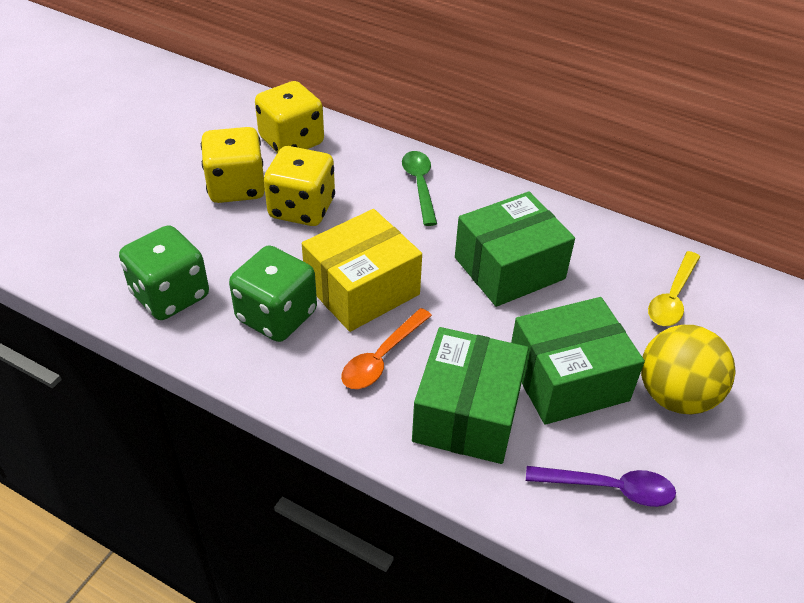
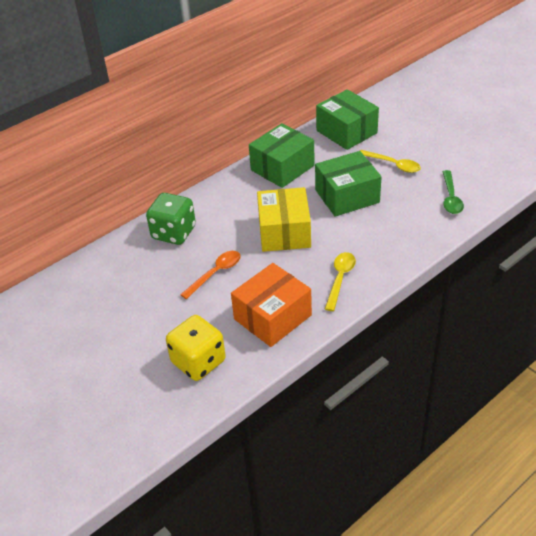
green dice: [119,225,209,320] [229,245,317,342] = 2 -> [146,193,196,245] = 1
orange box: none = 0 -> [231,263,312,347] = 1
purple spoon: [526,466,676,507] = 1 -> none = 0
yellow ball: [641,325,736,414] = 1 -> none = 0
yellow dice: [201,127,265,203] [255,81,324,153] [264,146,335,226] = 3 -> [166,315,226,381] = 1
yellow spoon: [648,251,700,326] = 1 -> [325,252,356,311] [360,150,421,173] = 2

